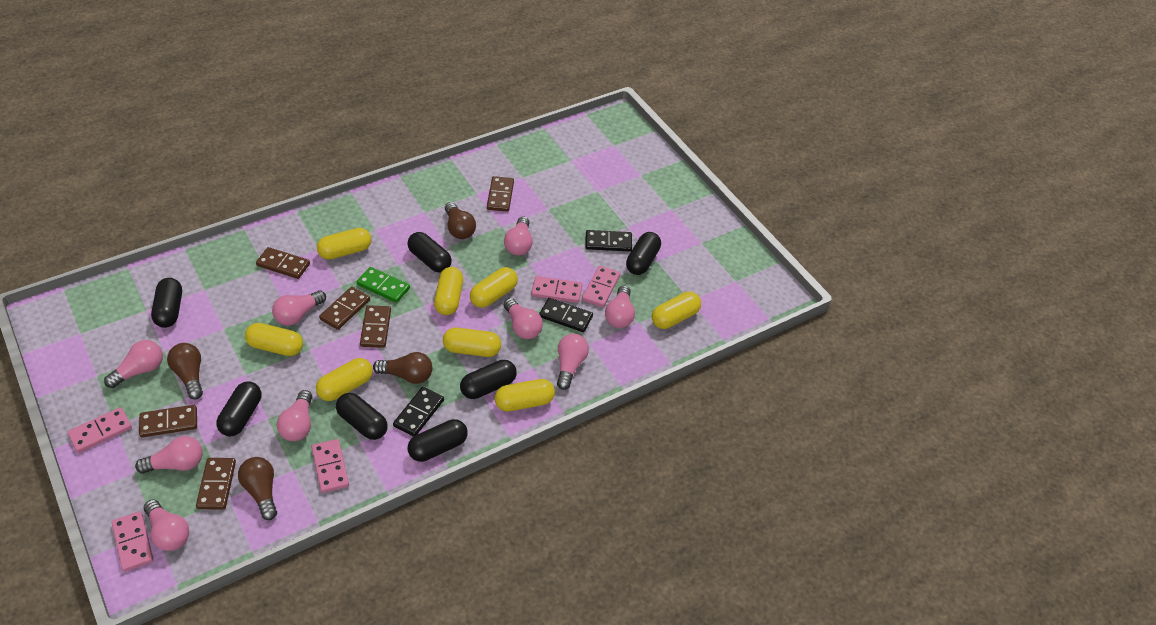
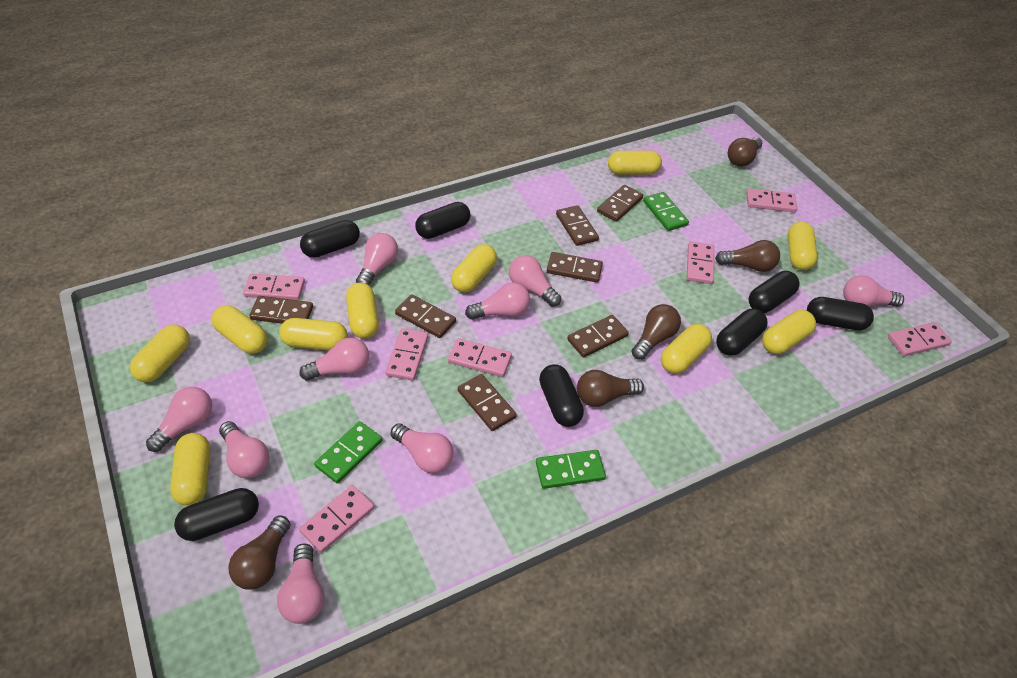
black domino: [393,387,444,437] [539,298,593,332] [585,230,632,251] = 3 -> none = 0
brown domino: [139,405,197,437] [196,458,236,510] [256,247,310,279] [319,287,370,330] [360,305,391,348] [487,176,514,212] = 6 -> [249,296,313,324] [395,294,456,338] [458,374,517,431] [547,252,603,283] [556,205,599,246] [567,315,629,357] [597,185,643,222] = 7
brown light bulb: [167,343,203,400] [238,457,277,520] [373,352,432,384] [445,202,476,239] = 4 -> [229,515,290,590] [577,370,644,407] [632,304,681,360] [715,240,780,272] [728,137,762,166] = 5
green domino: [357,267,410,303] = 1 -> [314,421,382,483] [536,450,606,489] [643,192,689,231] = 3
pink domino: [67,407,132,453] [111,511,154,572] [311,439,349,493] [531,276,582,303] [582,266,620,307] = 5 -> [243,273,305,300] [299,485,374,553] [385,328,428,380] [448,338,512,377] [687,241,714,284] [746,188,797,212] [888,322,952,356] = 7
yellow capsule: [245,323,303,356] [316,358,373,401] [317,228,371,260] [434,267,463,315] [443,328,501,357] [470,267,518,308] [495,379,555,412] [652,292,701,329] = 8 -> [130,325,190,382] [170,433,210,505] [211,305,268,354] [279,318,348,350] [346,283,379,339] [451,244,497,292] [608,151,662,175] [661,324,712,374] [762,310,816,354] [788,222,818,270] = 10

